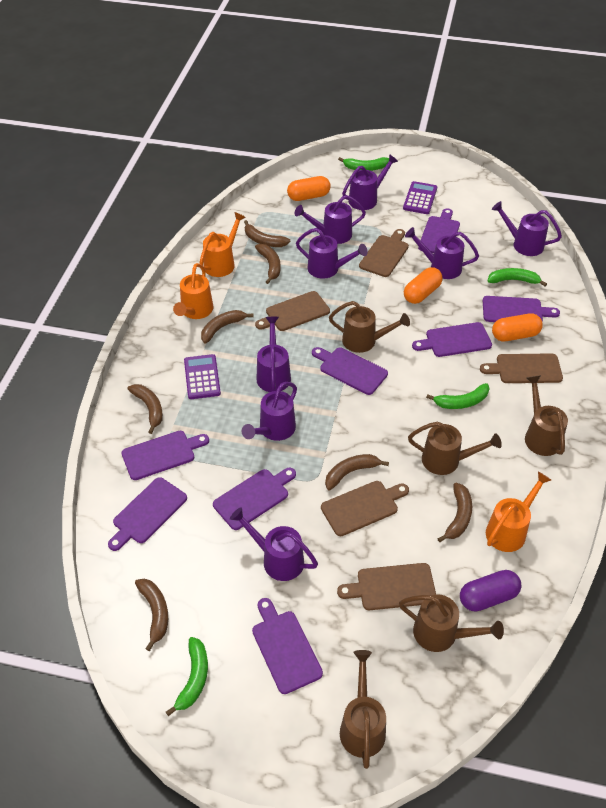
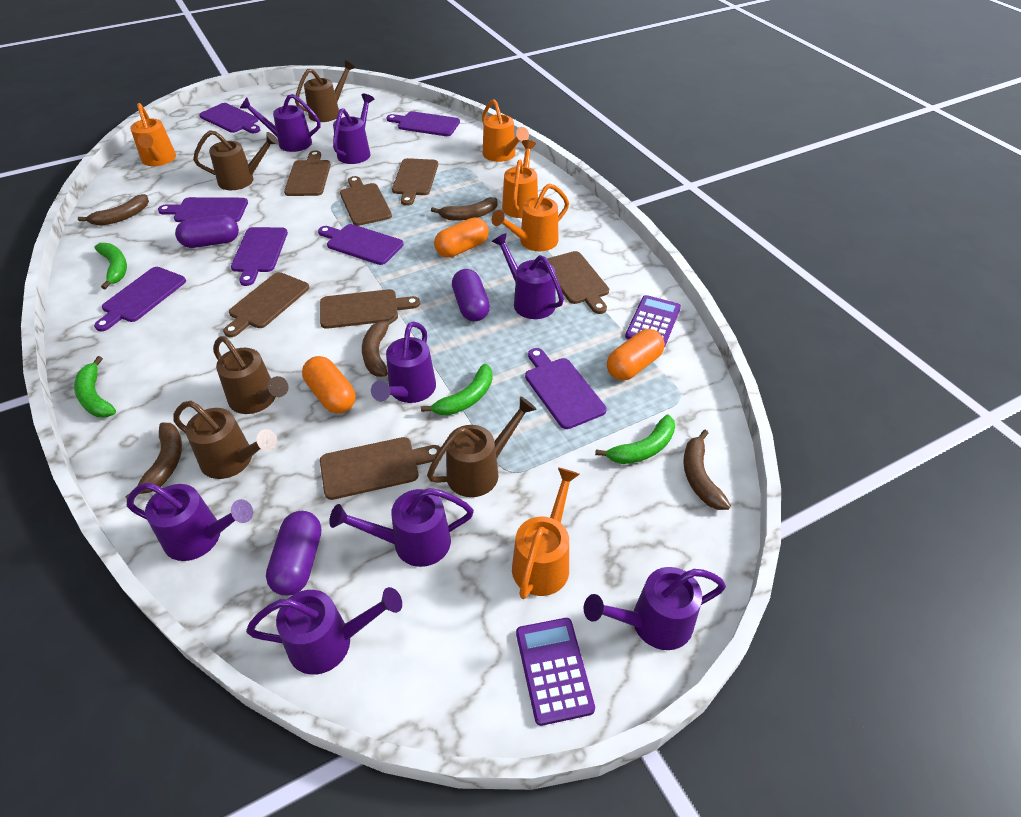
brown banana: [127,384,163,434] [135,579,168,651] [201,310,254,343] [244,220,290,247] [255,244,281,284] [325,454,389,490] [437,483,472,542] = 7 -> [78,194,149,226] [125,423,182,498] [362,316,396,377] [431,197,498,221] [683,430,731,510] = 5
brown cutting board: [255,291,330,331] [321,481,409,536] [337,563,436,610] [359,229,409,277] [480,353,563,383] = 5 -> [223,272,309,337] [284,150,331,196] [320,289,420,329] [320,437,441,500] [340,176,392,226] [392,158,438,206] [547,251,609,314] = 7
orange watering can: [173,263,213,319] [199,212,245,277] [486,471,551,552] = 3 -> [130,103,176,166] [482,99,529,162] [492,183,569,251] [502,140,538,218] [512,467,580,599] = 5
purple capsule: [460,570,522,612] = 1 -> [175,215,239,248] [266,511,321,596] [452,269,490,321] = 3
purple cutting board: [108,477,187,551] [121,431,209,480] [213,468,296,530] [252,598,323,694] [312,347,388,395] [412,322,492,357] [418,208,460,253] [483,296,560,322] = 8 -> [94,267,186,331] [158,197,248,222] [199,103,260,133] [231,227,288,286] [318,224,404,265] [386,111,460,136] [525,348,607,429] = 7

